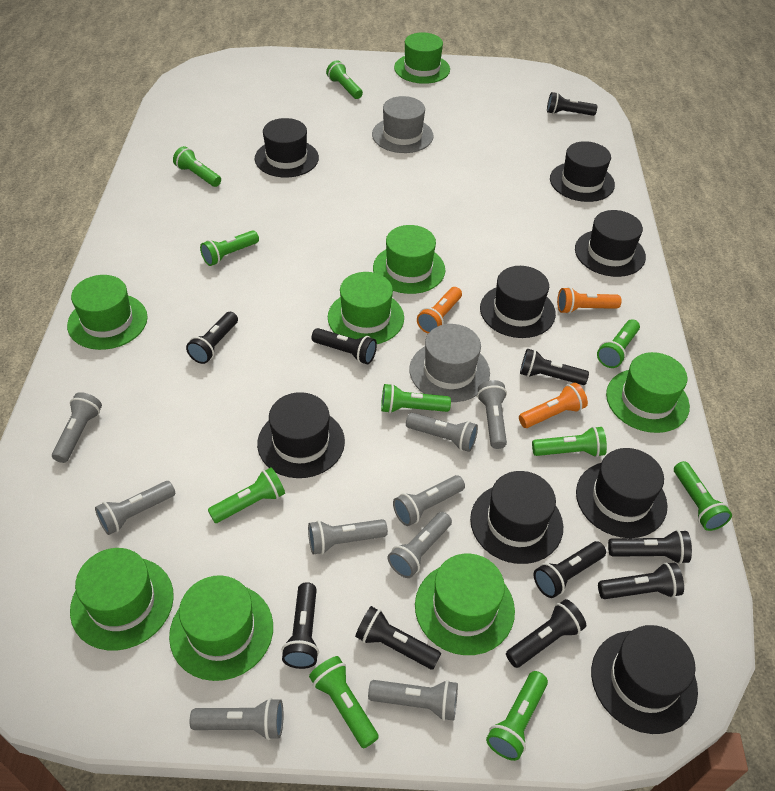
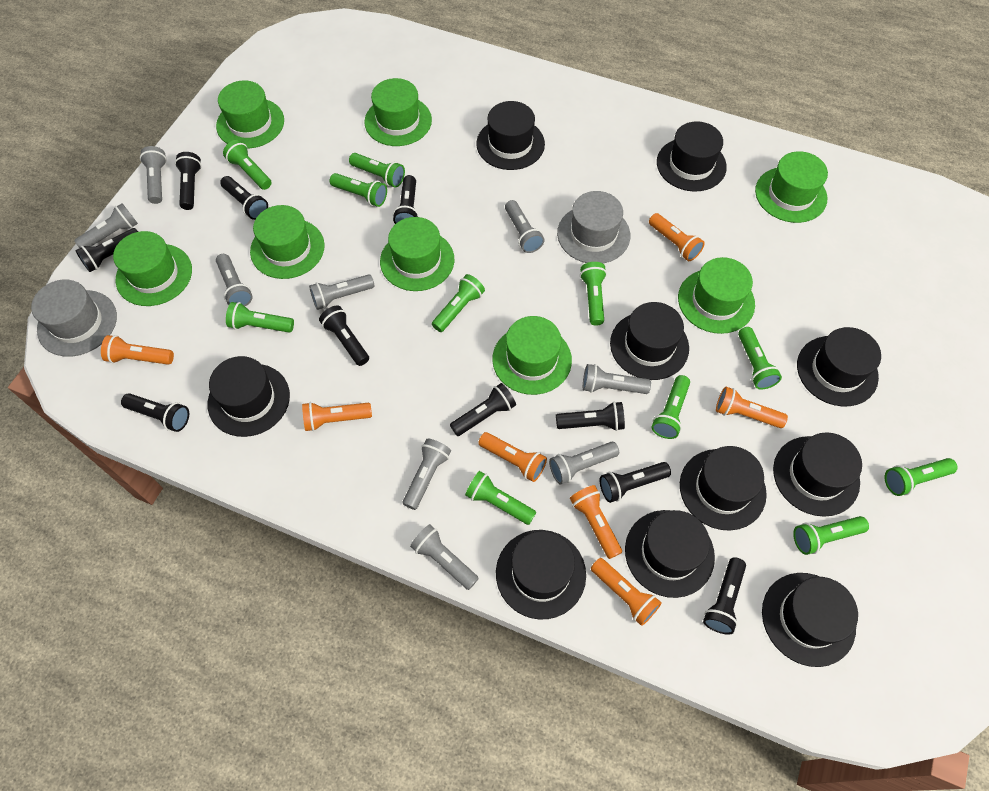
black hat: [255,118,319,177] [257,392,345,478] [470,471,563,564] [480,266,556,338] [550,141,615,202] [575,210,646,277] [576,448,668,538] [591,625,698,734] = 8 -> [208,356,290,437] [476,101,545,170] [496,530,586,619] [610,302,689,380] [625,510,715,598] [657,121,727,192] [680,446,767,531] [762,573,858,667] [773,432,862,517] [797,327,881,407] = 10
green flashlight: [173,146,221,187] [200,230,259,266] [208,468,285,523] [309,656,379,748] [326,61,363,99] [381,384,451,414] [486,671,548,761] [532,426,607,457] [597,319,640,368] [674,461,732,531] = 10 -> [223,140,272,190] [226,302,294,333] [330,173,387,207] [349,153,405,187] [432,274,485,332] [465,471,536,525] [580,262,607,326] [651,375,690,439] [738,327,782,389] [793,516,869,555] [885,458,958,496] = 11
orange flashlight: [417,287,462,334] [519,382,588,428] [557,287,622,314] = 3 -> [101,335,174,365] [302,402,372,431] [478,432,547,482] [570,485,622,559] [591,558,662,626] [649,213,705,261] [716,387,788,428] = 7

